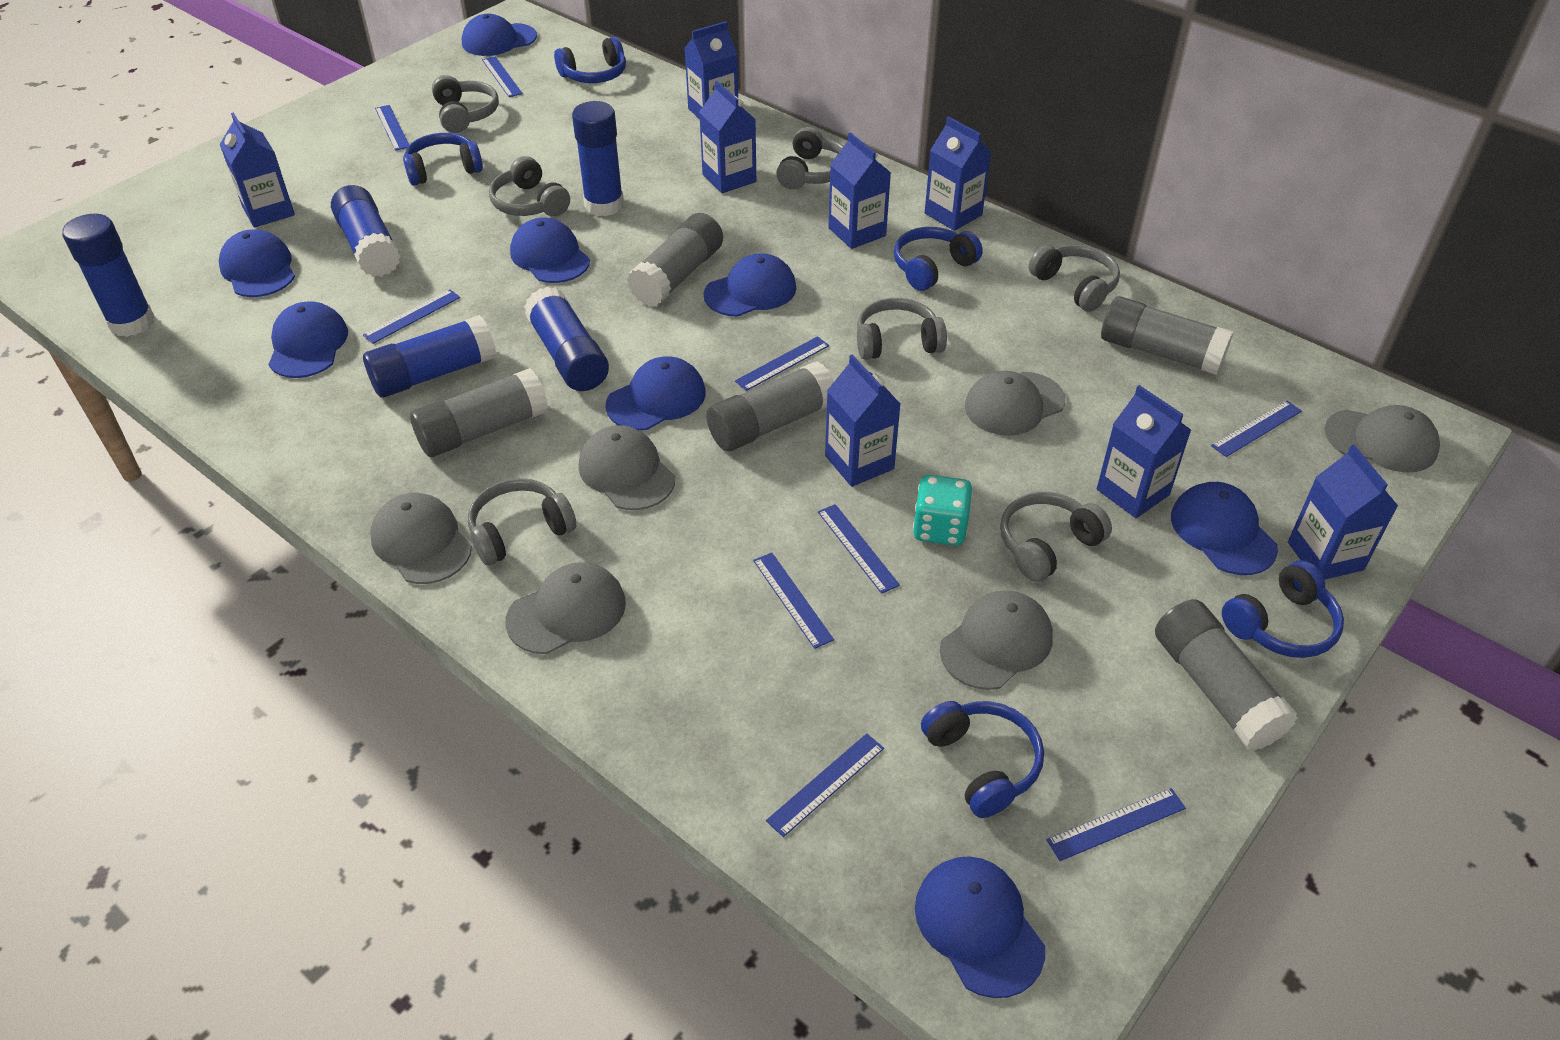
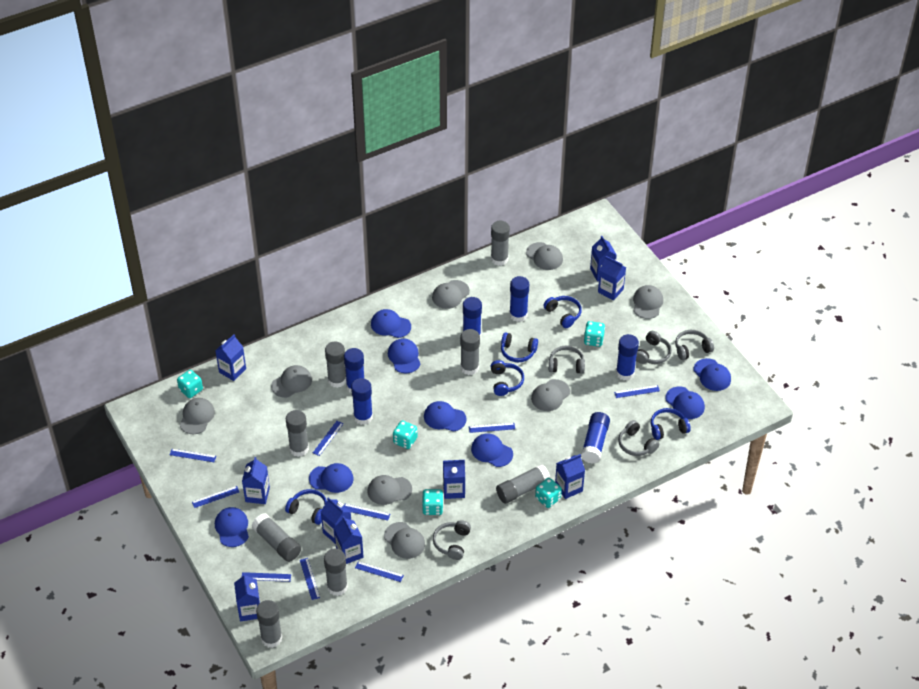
blue carton: [220,113,295,227] [685,21,738,119] [699,81,756,193] [825,354,900,487] [828,132,891,249] [924,116,991,231] [1097,385,1191,518] [1288,445,1398,580] = 8 -> [216,334,246,381] [234,573,260,622] [242,457,270,504] [321,497,351,544] [334,516,363,564] [443,460,465,499] [555,454,585,499] [590,236,617,281] [598,256,626,300] = 9
blue glue stick: [62,214,155,337] [331,185,401,277] [363,315,496,398] [524,286,609,391] [572,101,624,216] = 5 -> [344,348,364,393] [351,378,373,425] [463,297,482,338] [510,276,529,322] [581,412,610,464] [616,334,639,380] = 6
grey cap: [370,493,472,584] [505,562,626,654] [578,425,675,510] [940,590,1053,690] [965,371,1065,436] [1324,405,1440,473] = 6 -> [179,398,215,434] [271,365,312,398] [368,475,412,505] [384,522,425,559] [432,280,470,309] [526,242,563,270] [531,379,570,411] [633,285,663,319] = 8
grey glue stick: [410,368,548,457] [627,213,723,306] [706,361,834,451] [1101,296,1234,375] [1155,599,1298,751] = 5 -> [252,513,301,562] [256,600,282,648] [286,410,309,457] [324,549,348,596] [325,341,346,388] [460,329,480,375] [491,221,510,266] [496,464,550,504] = 8
grey headphones: [432,75,499,133] [468,478,576,566] [489,156,570,216] [776,127,844,189] [857,298,947,360] [1000,492,1112,582] [1029,245,1120,312] = 7 -> [433,520,471,560] [549,346,585,374] [618,420,659,456] [636,331,671,364] [675,330,714,360] = 5
turquoise dice: [913,475,973,546] = 1 -> [177,370,203,398] [393,420,417,449] [422,489,443,515] [535,478,562,508] [584,321,605,347] = 5

